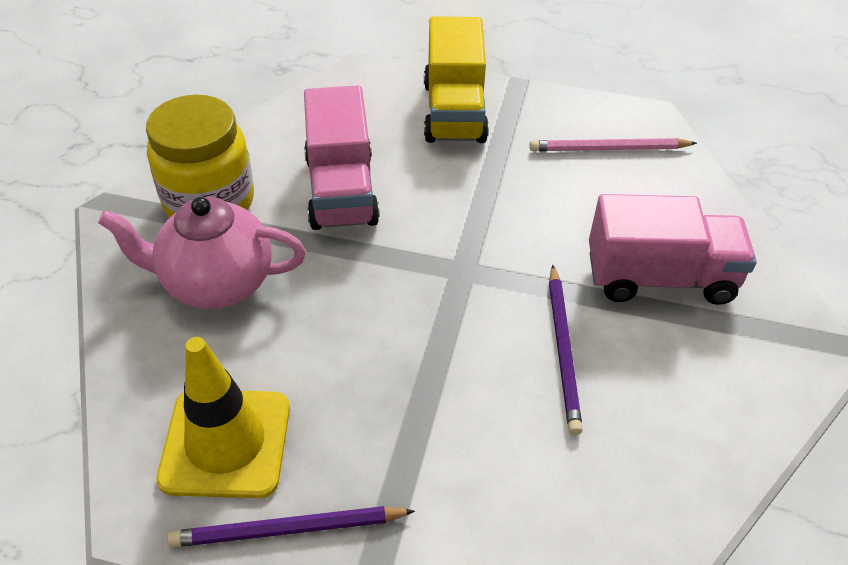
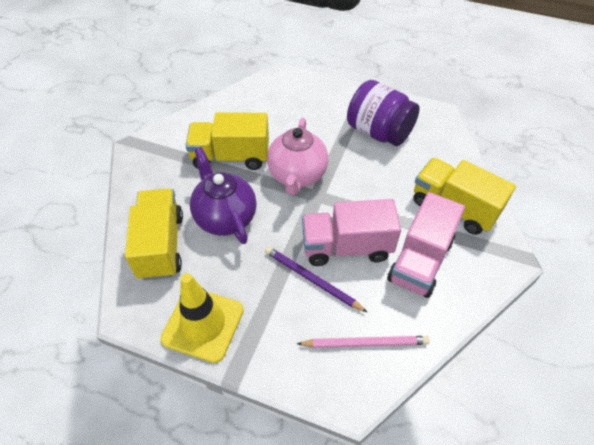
purple jar: none = 0 -> [347,80,420,146] = 1
purple pencil: [167,506,415,547] [549,265,583,435] = 2 -> [265,247,367,312] = 1
purple teapot: none = 0 -> [190,147,257,244] = 1
yellow jar: [146,94,254,218] = 1 -> none = 0
yellow truck: [424,16,489,143] = 1 -> [125,189,183,280] [185,112,269,170] [414,158,516,235] = 3

